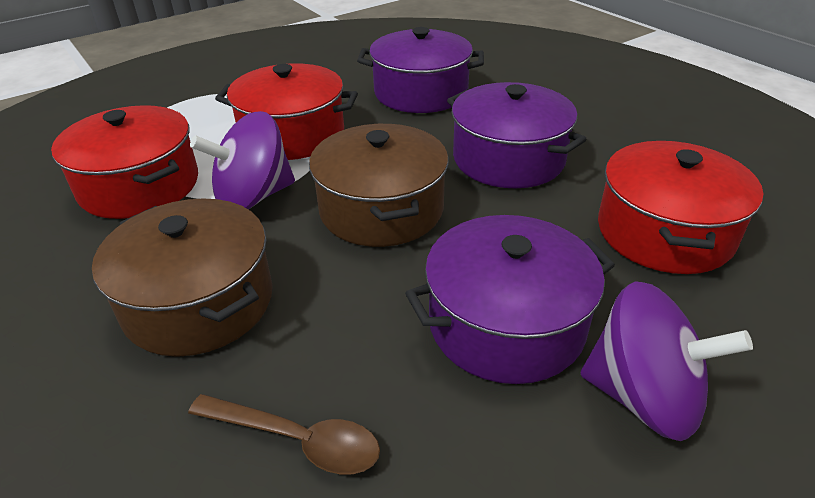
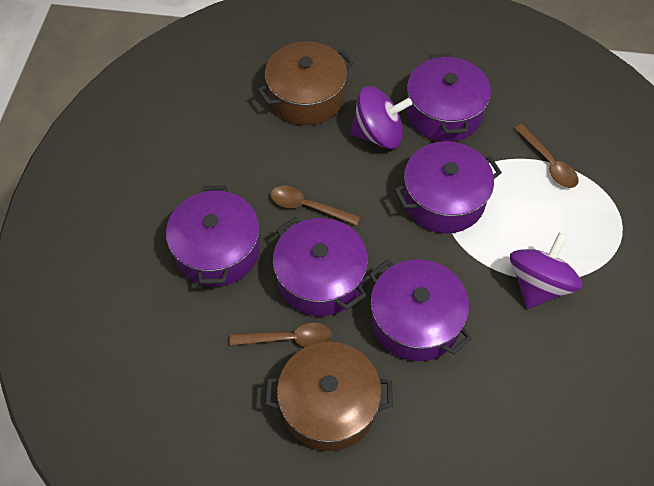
brown spoon: [188,394,380,474] = 1 -> [229,323,332,347] [270,186,360,226] [514,124,579,188] = 3
purple pot: [357,27,484,113] [405,215,615,384] [447,82,587,188] = 3 -> [166,185,260,287] [273,217,368,316] [369,259,472,361] [394,141,502,233] [406,54,491,142] = 5
red pot: [51,105,198,219] [215,63,358,160] [598,141,763,274] = 3 -> none = 0

